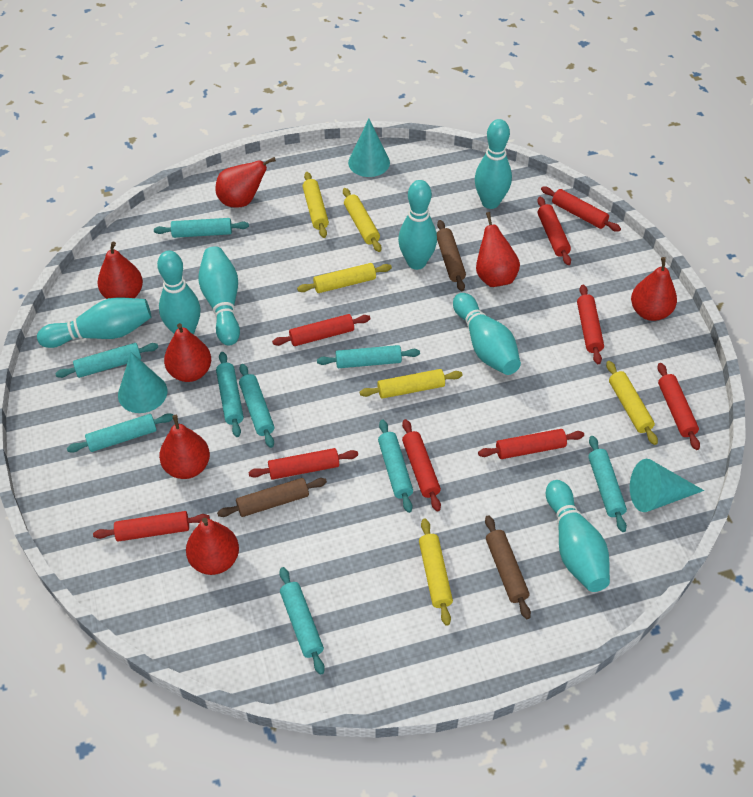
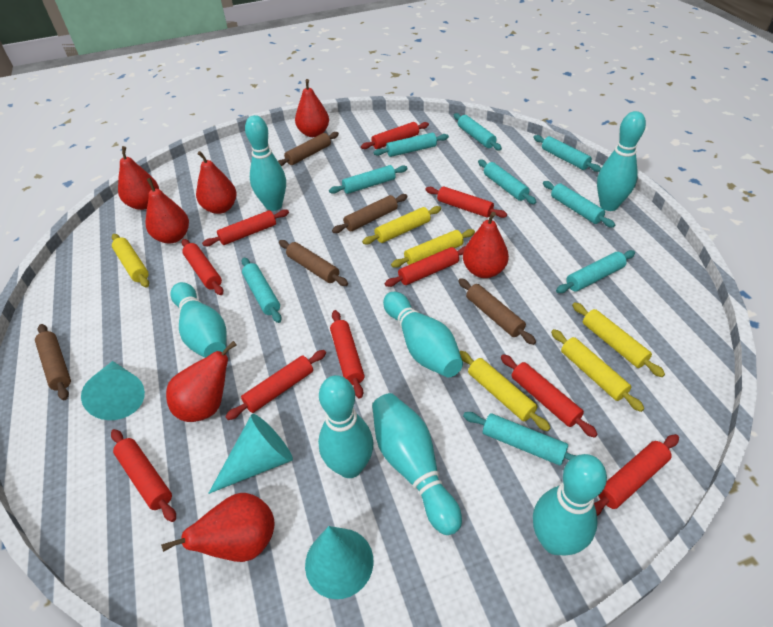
brown rolling pin: [217,478,327,517] [437,220,466,291] [485,515,531,619] = 3 -> [35,324,71,400] [278,132,339,167] [279,240,348,286] [332,194,408,233] [458,278,536,345] = 5
red rolling pin: [93,511,210,542] [248,448,358,480] [272,314,370,346] [402,419,441,511] [478,429,584,459] [537,197,571,265] [541,187,621,232] [577,285,604,364] [657,363,700,450] = 9 -> [111,429,176,522] [181,239,223,295] [202,209,289,246] [225,350,326,420] [330,310,365,399] [361,122,429,149] [385,246,466,287] [425,186,507,218] [501,354,598,438] [594,434,679,516] = 10

